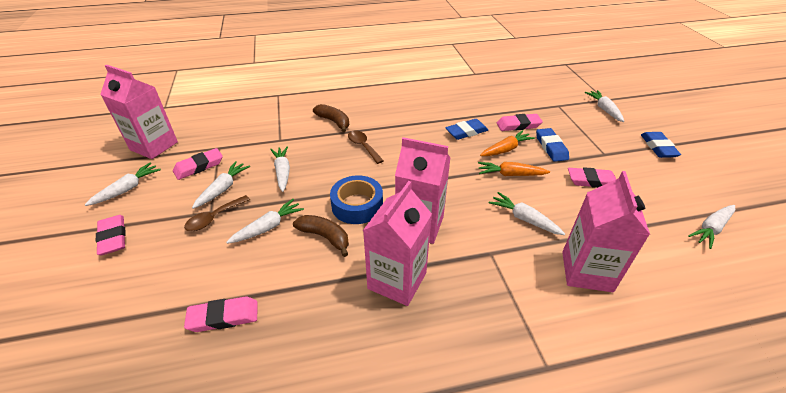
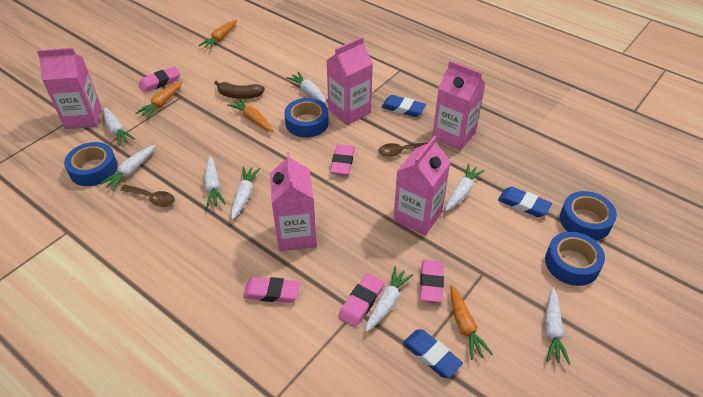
blue tape: [330,175,383,224] = 1 -> [64,142,118,186] [285,98,329,138] [545,232,605,286] [560,191,617,240] = 4
brown banana: [293,215,349,257] [313,104,349,132] = 2 -> [214,80,265,99] = 1
orange carrot: [478,162,550,176] [480,130,535,156] = 2 -> [136,81,183,119] [199,20,237,50] [227,98,273,132] [450,285,493,360] = 4
pink carton: [100,65,178,159] [363,181,432,306] [395,137,450,244] [562,171,650,292] = 4 -> [37,48,101,129] [270,152,317,251] [326,37,373,125] [393,136,451,235] [432,60,486,151] = 5
white carrot: [85,163,161,206] [192,161,250,209] [226,199,304,244] [270,146,290,192] [489,192,565,235] [585,90,624,122] [688,205,735,249] = 7 -> [100,145,155,191] [103,107,135,146] [204,156,226,208] [231,166,260,220] [286,72,328,105] [365,266,414,332] [445,164,485,212] [545,288,570,365] = 8

